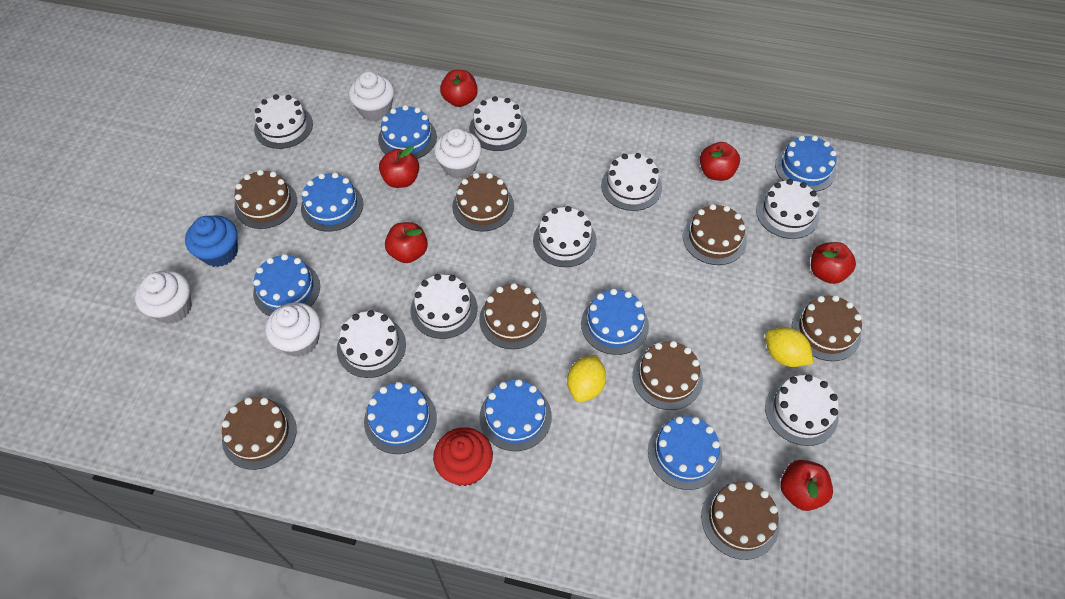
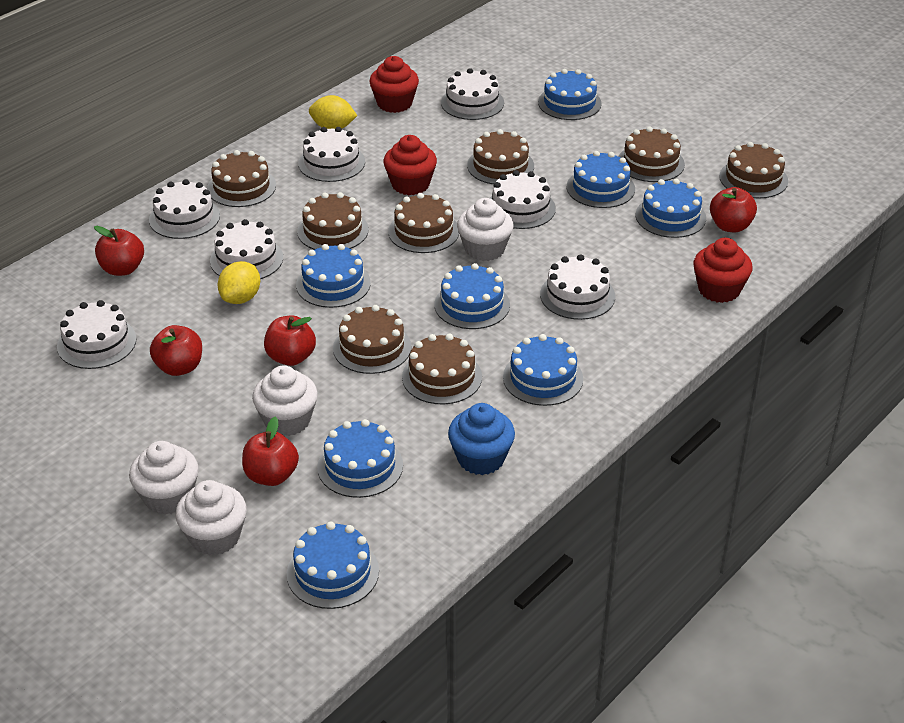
red apple: [379,146,419,188] [385,222,428,263] [440,70,478,107] [700,142,740,181] [780,460,833,511] [811,242,856,284] = 6 -> [94,226,144,276] [150,325,202,376] [242,417,299,486] [264,315,316,366] [710,187,757,232] = 5
red cupcake: [433,427,493,486] = 1 -> [369,56,419,113] [384,135,437,195] [693,238,752,303] = 3
white cake: [254,94,313,149] [337,310,406,378] [410,274,477,339] [469,96,527,151] [533,206,597,267] [601,153,662,211] [756,179,819,239] [765,374,839,446] = 8 -> [57,300,136,369] [149,179,220,239] [210,219,283,279] [298,127,365,182] [441,68,504,120] [490,170,556,229] [540,254,615,320] = 7

